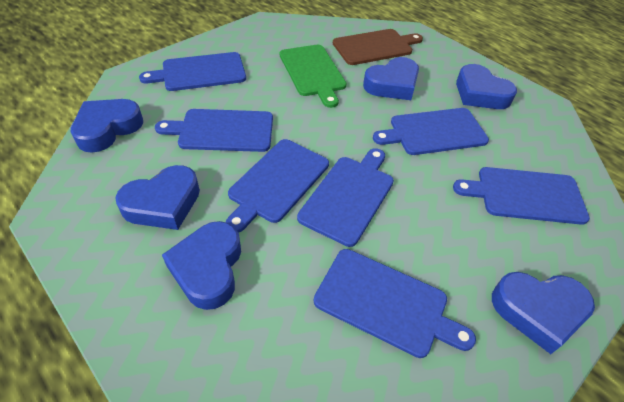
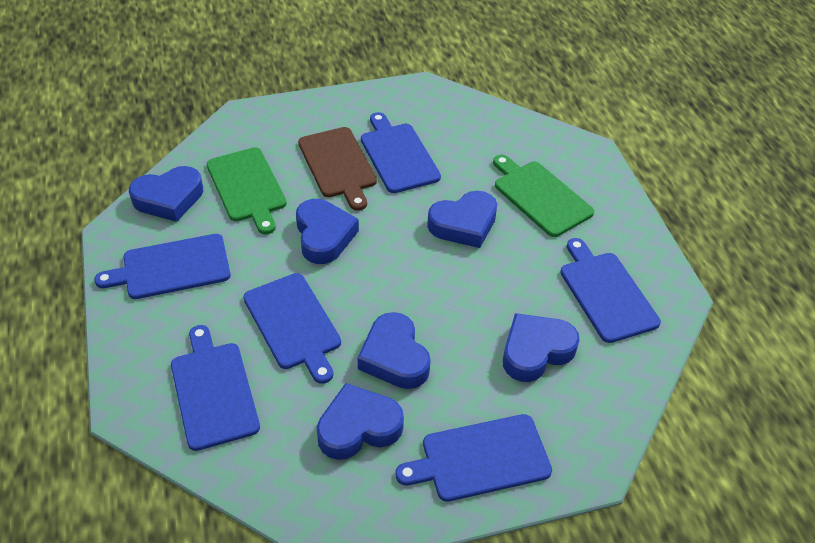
blue cutting board: [139,52,246,91] [155,109,273,152] [226,139,329,233] [297,148,394,247] [314,249,476,358] [373,108,489,155] [453,167,590,225] = 7 -> [94,234,231,299] [171,325,260,451] [243,273,341,384] [361,112,441,193] [396,414,552,502] [560,238,661,343] = 6
green cutting board: [280,45,346,108] = 1 -> [206,147,287,234] [493,155,594,237] = 2

